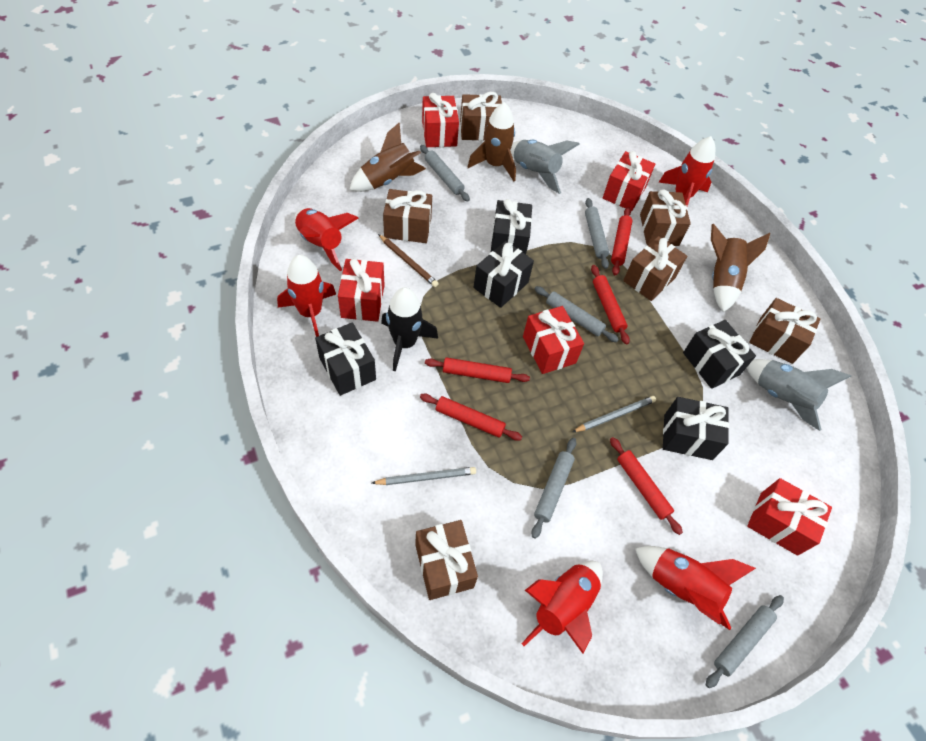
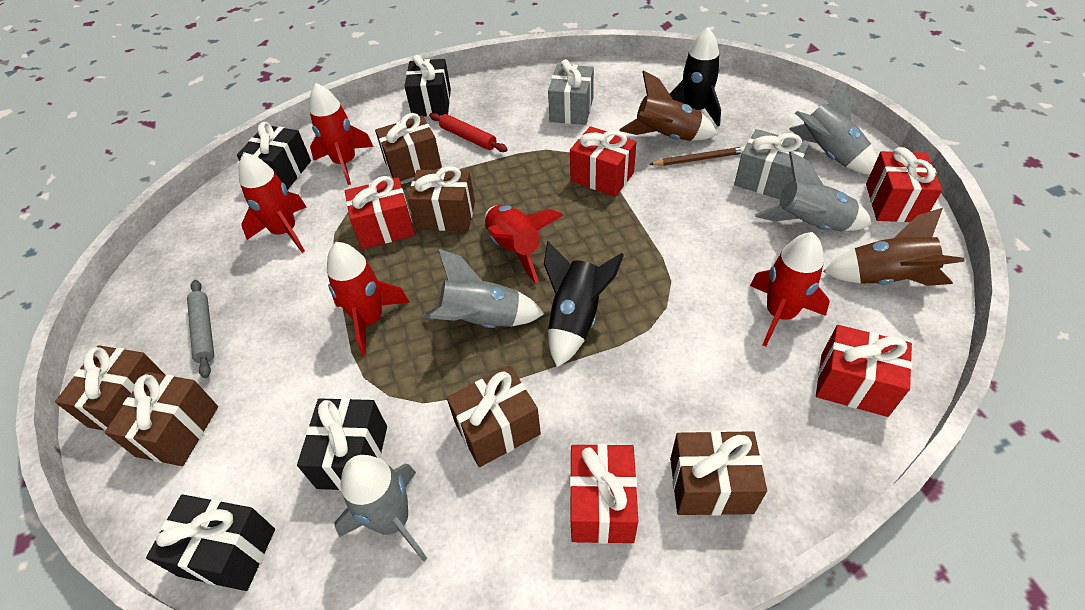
black gift: [315,322,376,396] [473,241,534,308] [491,199,532,254] [663,397,729,460] [683,320,756,389] = 5 -> [146,494,275,591] [237,122,311,190] [297,398,387,491] [404,55,451,117] = 4
black rocket: [381,288,438,372] = 1 -> [544,241,624,367] [670,27,721,126] = 2
brown rocket: [349,123,426,192] [467,102,516,181] [711,224,770,312] = 3 -> [619,70,718,141] [823,208,965,286] = 2
grey gift: none = 0 -> [548,59,594,125] [734,129,809,199] = 2
grey pencil: [372,467,476,485] [572,396,656,432] = 2 -> none = 0
grey rocket: [510,140,579,194] [747,359,851,431] = 2 -> [335,455,428,562] [423,249,544,328] [755,152,872,231] [789,79,877,175] = 4
grey rolling pin: [420,145,470,202] [532,438,577,539] [534,286,619,342] [585,198,609,269] [706,595,784,688] = 5 -> [187,280,214,378] = 1
red rolling pin: [420,394,522,441] [425,357,530,383] [591,265,630,344] [610,437,683,535] [611,207,633,275] = 5 -> [429,113,508,152] = 1

